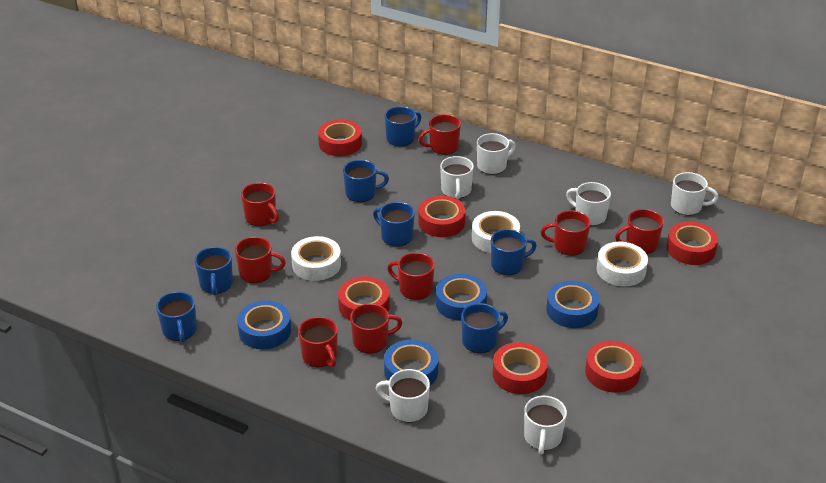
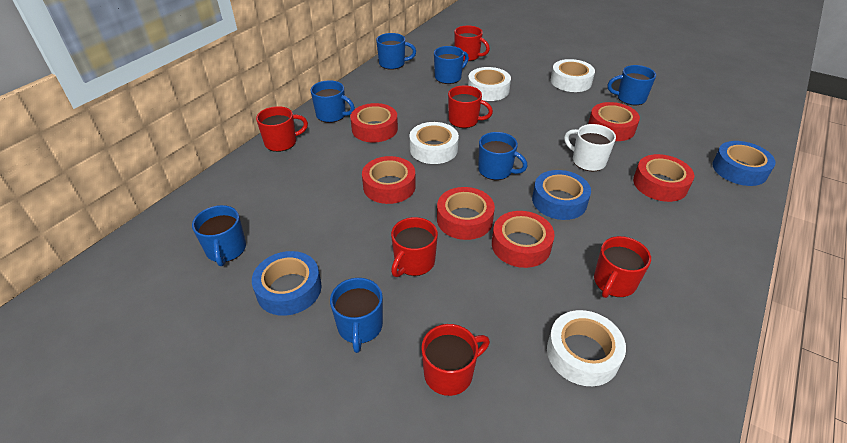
blue tape: [237,300,291,349] [384,339,438,385] [436,274,487,321] [546,281,599,328] = 4 -> [252,251,322,316] [532,170,591,220] [712,141,776,186] = 3
red mug: [235,237,286,283] [241,183,279,226] [298,317,338,367] [350,303,402,354] [387,252,435,300] [418,114,461,155] [541,210,591,256] [615,209,664,254] = 8 -> [256,106,308,152] [391,217,438,277] [421,324,490,396] [448,85,493,128] [454,26,490,61] [594,236,651,298] = 6
white mug: [376,369,430,423] [440,156,474,199] [477,133,516,175] [524,396,567,454] [566,182,611,226] [671,172,718,216] = 6 -> [564,124,616,171] = 1
white tape: [291,236,341,281] [472,211,520,253] [596,242,648,286] = 3 -> [409,122,459,164] [468,67,511,101] [547,310,626,386] [551,59,595,92] = 4

